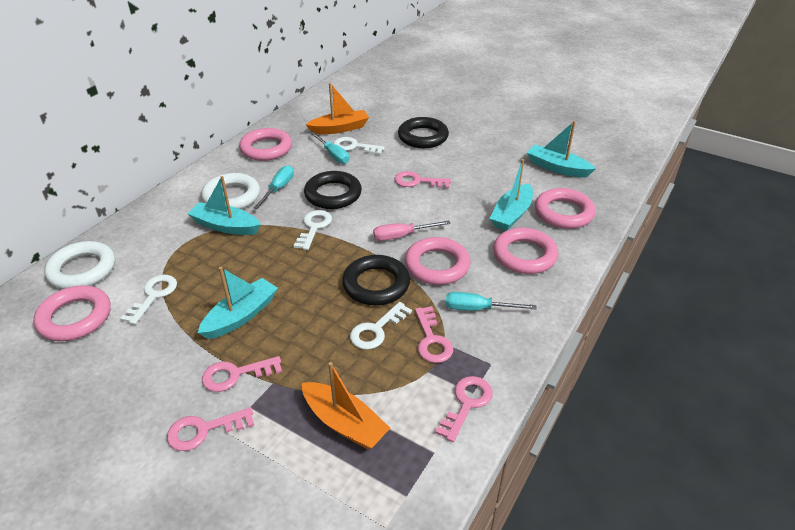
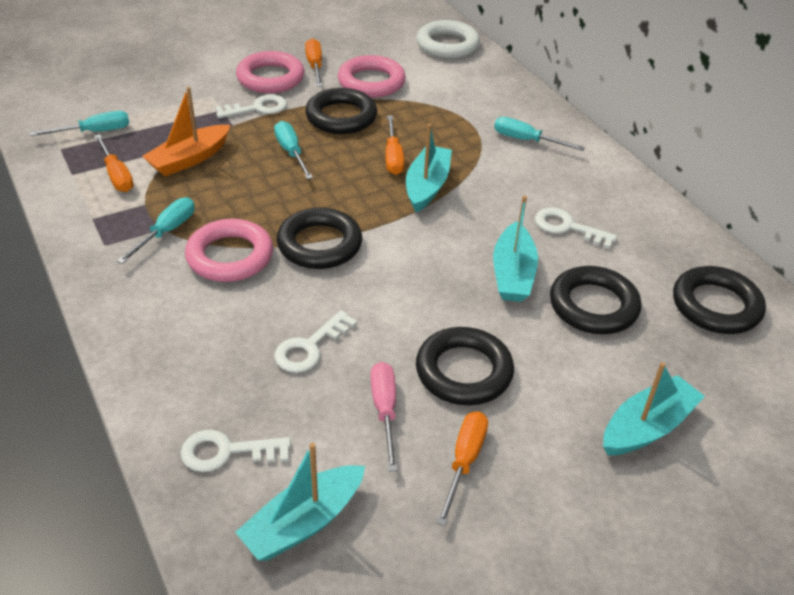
black ring: [304,171,362,209] [342,255,410,305] [398,117,449,148] = 3 -> [277,208,362,269] [305,88,377,134] [416,327,514,405] [550,266,642,334] [673,266,766,334] = 5
orange boat: [302,362,390,450] [306,83,369,135] = 2 -> [142,87,230,176] = 1
orange screwdriver: none = 0 -> [95,134,134,192] [305,38,322,87] [386,116,405,175] [437,411,488,526] = 4
pink key: [167,407,254,451] [202,356,282,392] [394,171,451,188] [415,306,453,363] [435,376,493,442] = 5 -> none = 0
pink ring: [33,286,111,341] [239,128,292,161] [405,237,471,285] [493,228,558,274] [535,188,596,229] = 5 -> [185,219,273,282] [236,51,304,93] [338,55,406,98] = 3
turquoise screwdriver: [254,165,294,209] [309,131,349,164] [446,292,537,311] = 3 -> [30,111,129,136] [117,197,195,264] [274,121,313,179] [494,117,585,151] = 4
white ring: [44,241,115,289] [201,173,260,209] = 2 -> [417,20,480,59] = 1

